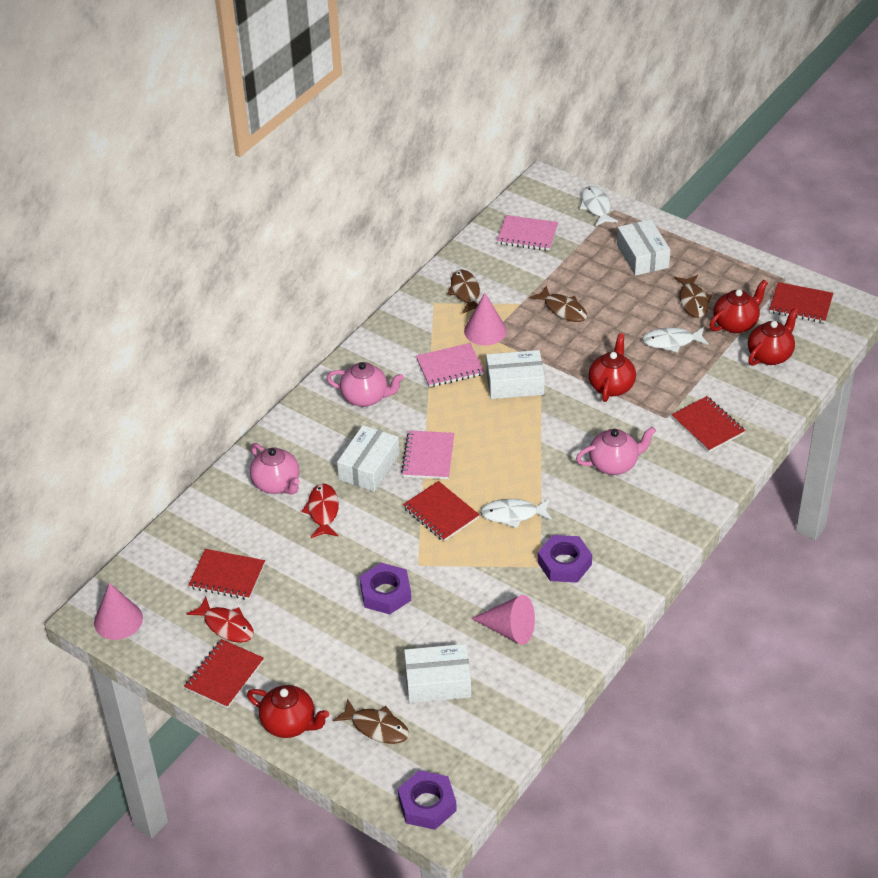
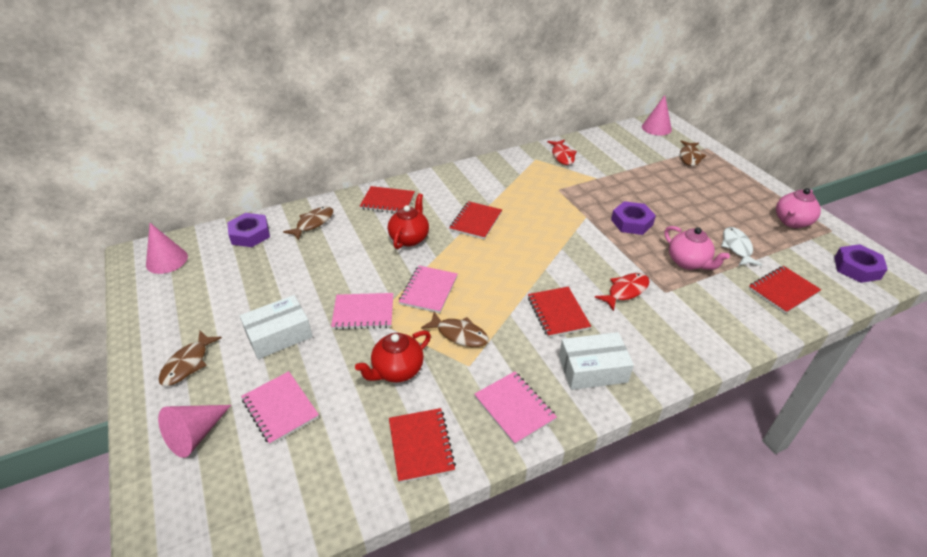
pink notebook: [401,430,455,479] [416,343,484,387] [497,215,558,251] = 3 -> [241,371,319,445] [331,293,393,330] [399,266,458,313] [474,371,557,445] = 4
pink teapot: [250,443,300,495] [326,362,404,407] [576,427,656,475] = 3 -> [664,226,730,270] [776,188,821,228] = 2
red teapot: [247,685,329,738] [588,333,636,402] [709,280,768,333] [748,308,799,366] = 4 -> [355,330,431,382] [388,194,429,249] = 2
white box: [337,425,400,492] [404,644,471,703] [486,350,545,399] [617,219,670,276] = 4 -> [240,295,313,359] [559,332,634,390] = 2
white fish: [480,499,552,528] [580,186,618,226] [642,327,709,353] = 3 -> [721,227,762,266] = 1

